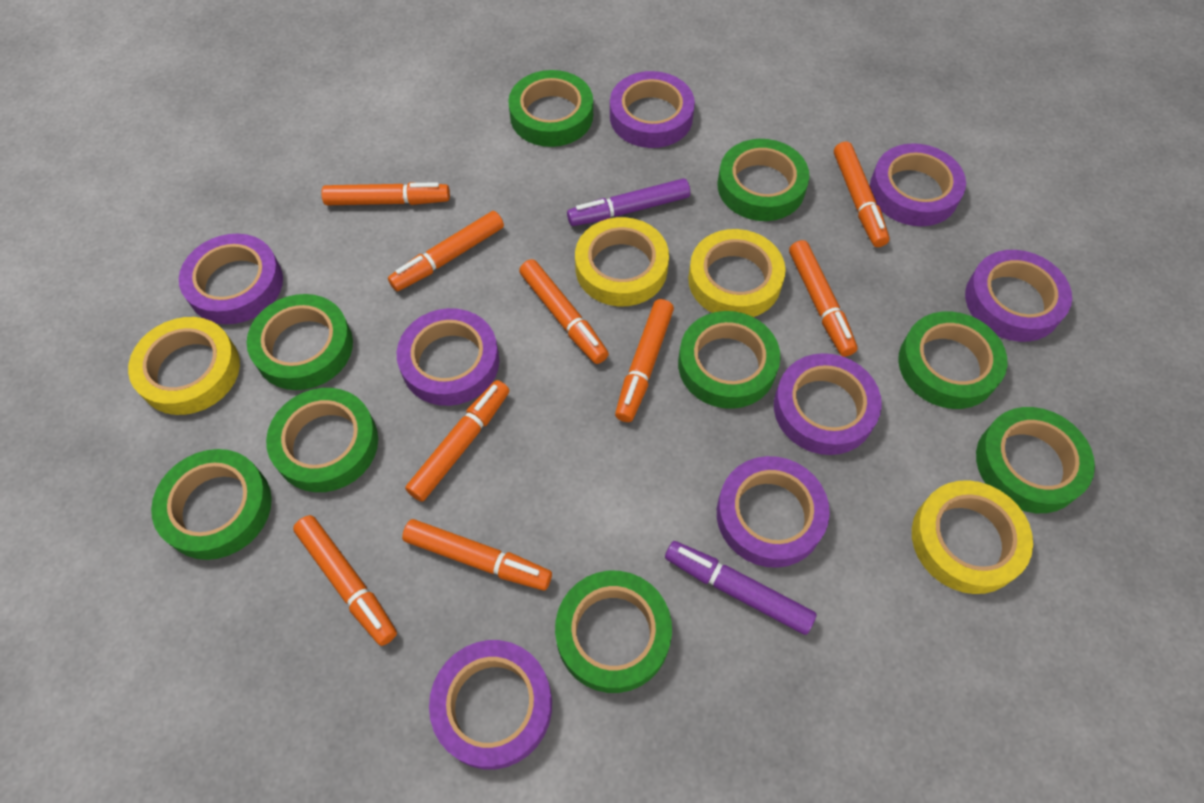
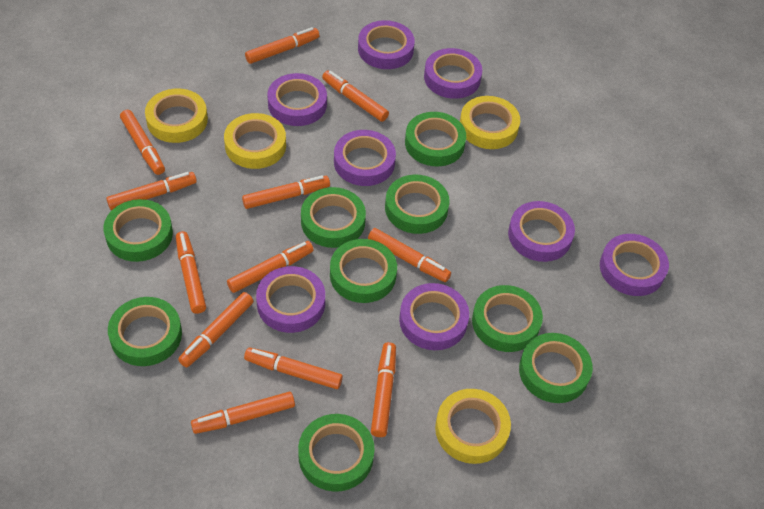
orange marker: [293,515,397,646] [321,182,450,205] [388,211,504,291] [402,519,552,591] [405,380,509,502] [519,259,609,364] [615,299,674,422] [789,240,858,357] [834,142,889,247] = 9 -> [106,172,197,210] [120,110,165,175] [176,231,206,314] [178,292,253,368] [191,392,295,434] [227,241,314,293] [242,175,330,209] [244,348,343,389] [245,27,320,64] [322,71,389,122] [368,228,451,282] [371,342,396,437] = 12
purple marker: [567,178,690,226] [665,541,816,635] = 2 -> none = 0

